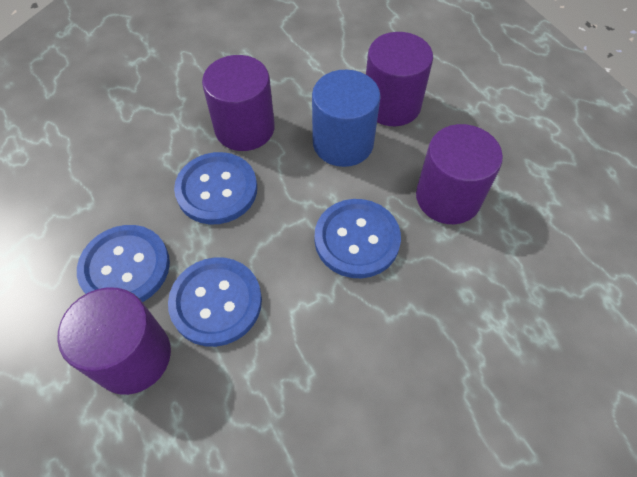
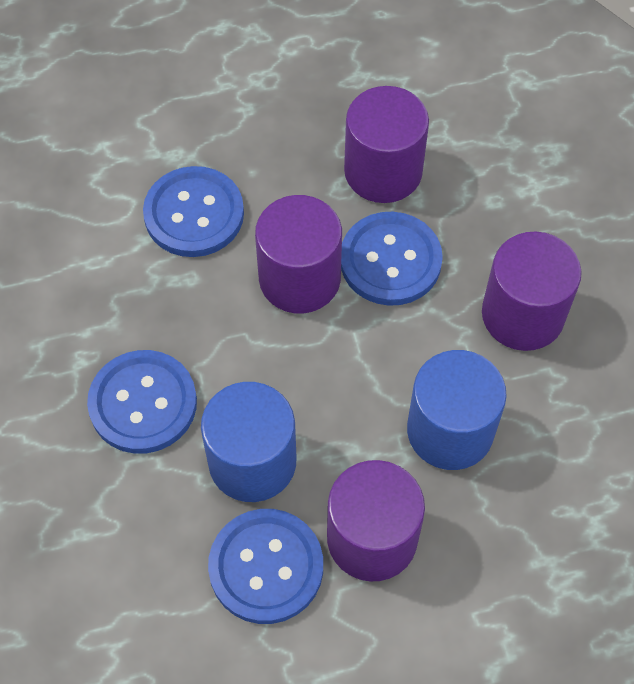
blue cylinder: [312,70,381,167] = 1 -> [201,382,296,502] [407,350,507,470] = 2

